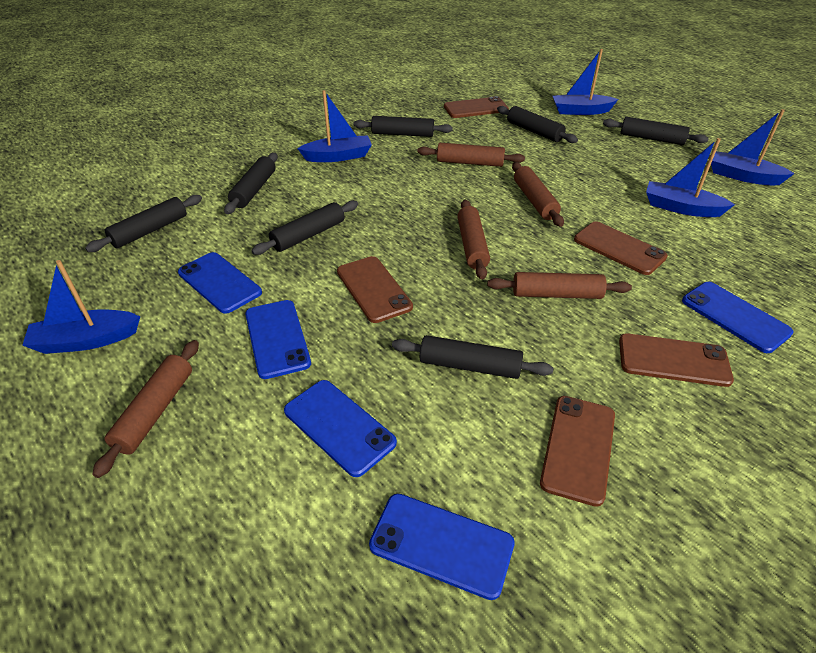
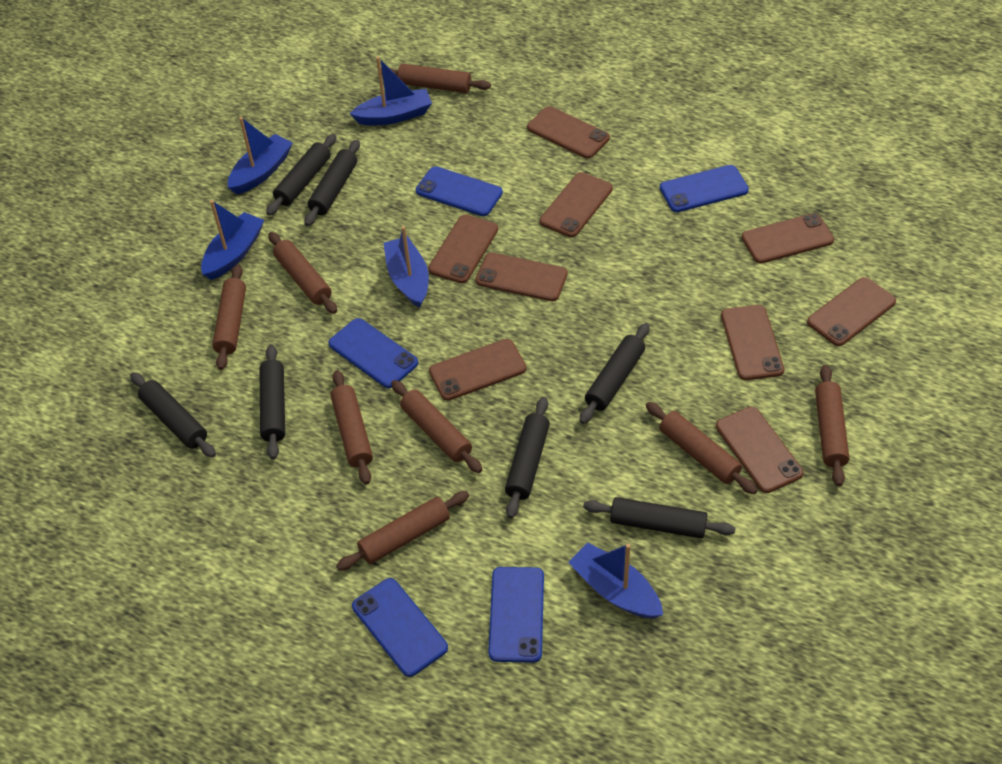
brown phone: [337,256,413,323] [444,96,509,118] [540,396,615,507] [574,221,668,275] [619,333,734,387] = 5 -> [428,215,498,283] [429,339,526,401] [475,252,568,301] [527,106,610,159] [540,172,613,237] [716,407,804,493] [721,305,784,380] [741,213,834,263] [807,277,896,346] = 9
brown rolling pin: [92,340,199,478] [418,143,525,167] [457,200,490,280] [487,272,632,299] [512,162,564,227] = 5 -> [212,264,246,370] [268,232,337,314] [331,370,373,485] [336,491,469,571] [381,64,491,93] [391,380,482,473] [646,402,757,494] [815,365,849,486] = 8

